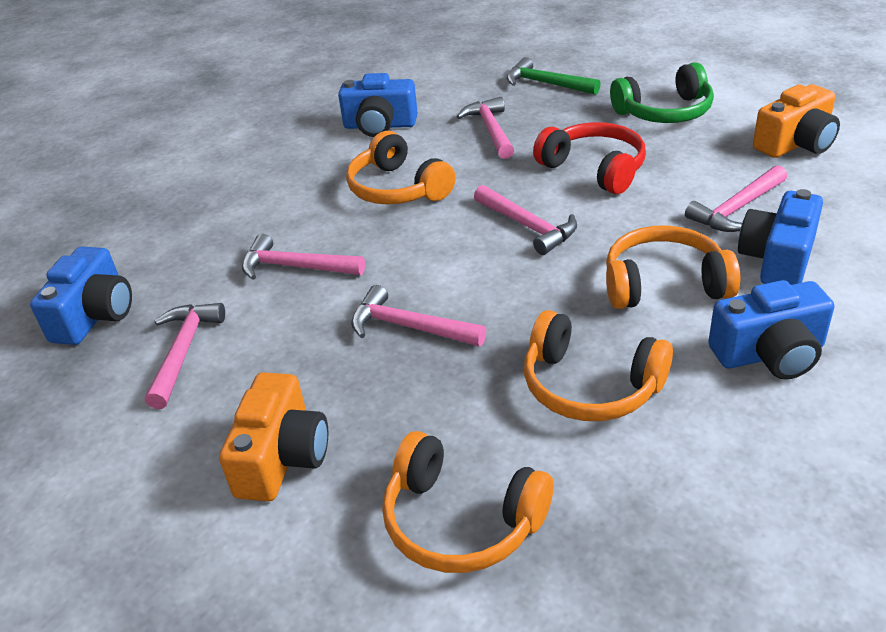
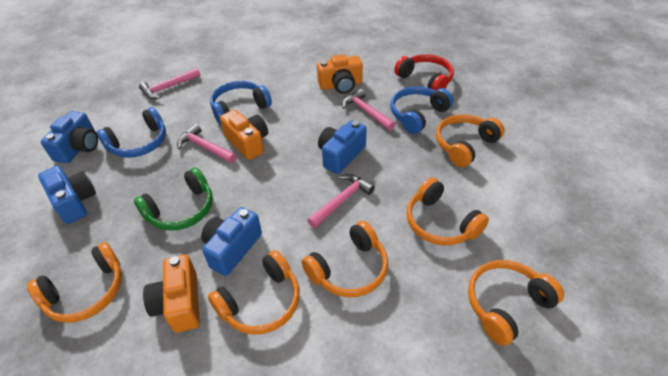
blue headphones: none = 0 -> [97,107,166,158] [210,81,272,125] [391,86,454,134] = 3
green hammer: [507,57,600,95] = 1 -> none = 0
orange camera: [219,372,328,501] [753,84,840,158] = 2 -> [143,255,200,333] [220,110,268,160] [317,54,363,94] = 3
orange headphones: [346,131,456,204] [382,431,553,573] [524,310,673,421] [606,225,740,309] = 4 -> [27,242,122,323] [208,250,300,335] [302,221,388,297] [406,177,489,246] [436,114,505,167] [468,260,564,346] = 6
pink hammer: [145,303,225,409] [242,234,365,280] [351,285,486,347] [456,97,514,159] [474,185,577,255] [685,165,787,232] = 6 -> [139,68,200,99] [177,124,237,163] [307,174,375,228] [342,89,395,131] = 4

